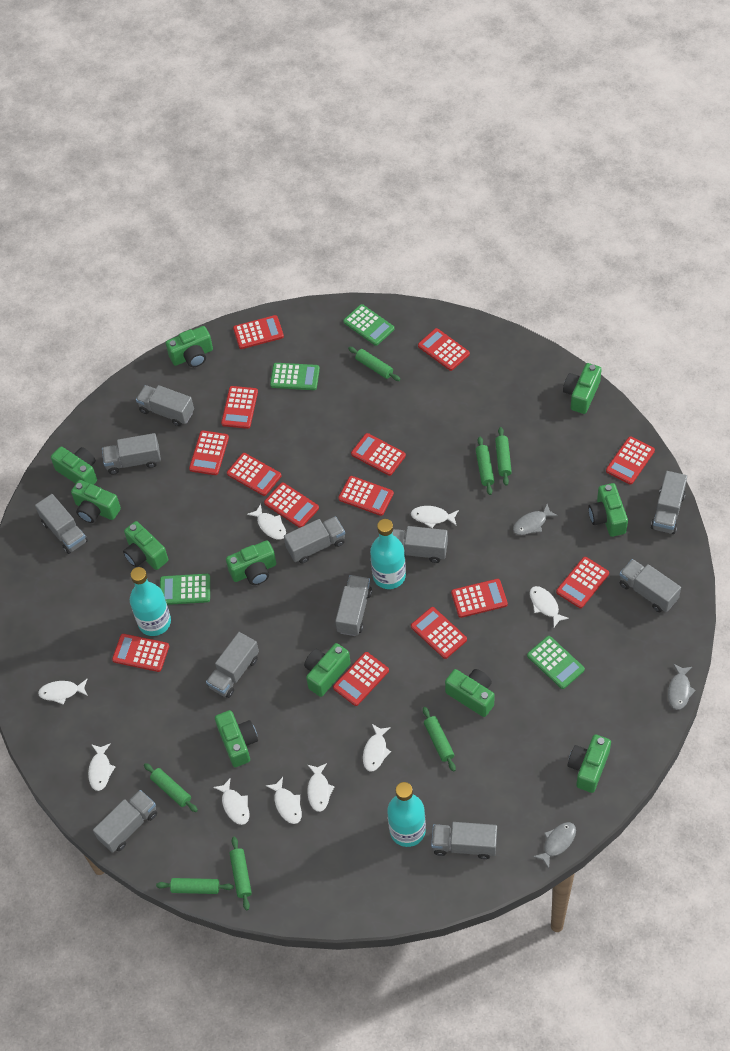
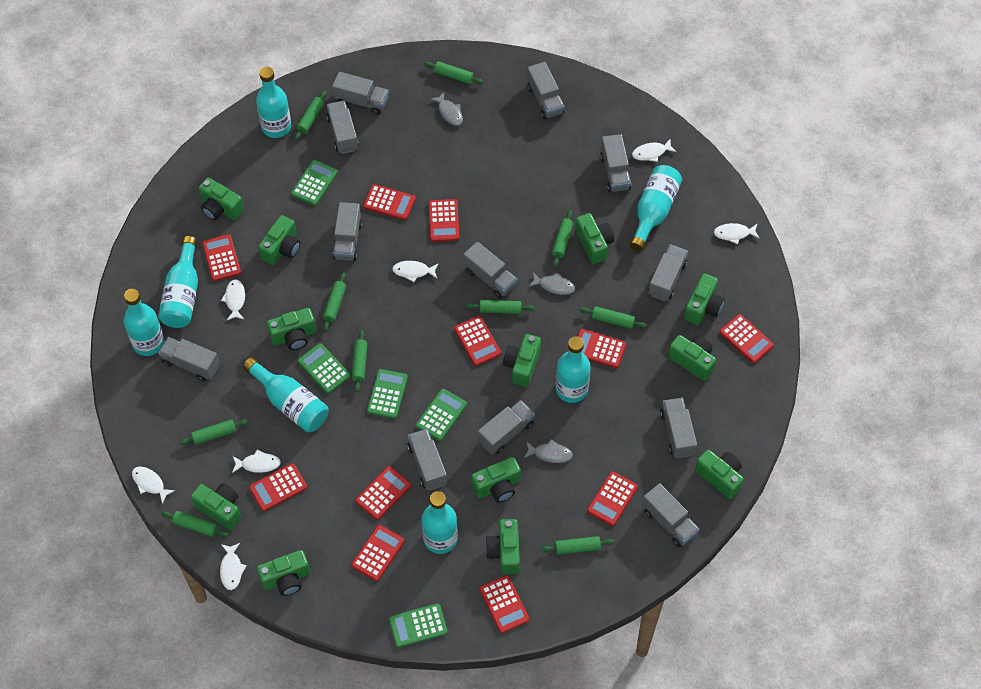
green calculator: [160,574,210,605] [270,363,320,390] [343,304,394,346] [527,636,585,689] = 4 -> [291,160,338,206] [298,343,351,393] [367,369,408,419] [389,603,447,647] [416,389,467,441] = 5
green camera: [51,447,97,485] [71,480,121,523] [123,521,168,570] [166,326,213,367] [215,710,258,767] [226,540,276,585] [304,643,351,697] [445,669,495,717] [563,363,602,414] [568,734,611,793] [588,483,628,537] = 11 -> [191,483,241,530] [198,178,244,220] [257,550,310,596] [258,215,300,265] [267,308,316,350] [471,457,521,502] [485,519,520,574] [503,334,541,387] [575,213,614,264] [668,335,716,381] [684,273,725,325] [695,450,744,499] = 12
green rolling pin: [144,763,198,812] [156,878,234,894] [229,837,252,910] [348,347,401,381] [423,707,456,772] [476,437,494,495] [495,427,512,486] = 7 -> [161,511,229,537] [179,419,248,445] [295,91,326,140] [323,272,346,331] [352,330,368,392] [424,61,484,84] [467,300,535,314] [542,536,614,555] [552,210,573,267] [580,306,647,329] = 10
grey truck: [35,494,88,554] [93,790,157,853] [102,433,161,474] [136,385,194,426] [206,632,259,698] [284,516,345,564] [335,575,372,636] [392,526,448,563] [431,822,497,859] [619,559,681,612] [651,471,687,534] = 11 -> [158,337,220,381] [326,100,359,154] [332,72,389,115] [332,202,362,261] [407,429,447,490] [463,242,517,299] [478,400,535,454] [527,62,565,119] [600,134,632,192] [642,483,700,547] [649,244,688,301] [660,397,697,458] = 12
red calculator: [112,634,169,672] [189,430,229,475] [221,386,258,429] [227,453,281,496] [233,315,284,349] [264,482,319,528] [333,652,389,706] [338,476,394,516] [351,433,406,476] [411,607,467,659] [418,328,470,371] [451,579,508,618] [556,557,609,608] [606,436,655,485] = 14 -> [202,234,241,281] [249,463,307,511] [351,525,405,581] [355,466,411,520] [363,184,416,220] [429,199,460,242] [454,316,501,366] [479,575,529,633] [577,329,626,368] [587,471,638,526] [719,314,774,363] = 11
turquoise bottle: [130,567,171,636] [370,519,406,589] [387,782,426,847] = 3 -> [124,289,164,356] [158,236,198,328] [243,357,329,432] [256,67,291,138] [422,491,458,554] [556,336,591,403] [630,165,682,251] = 7
white fish: [38,679,88,704] [88,743,115,791] [213,778,249,825] [247,504,286,540] [266,777,302,824] [307,763,335,812] [363,724,391,771] [411,506,459,528] [530,586,569,627] = 9 -> [132,466,175,504] [220,543,247,590] [221,279,245,320] [232,450,281,473] [392,261,439,282] [632,138,676,162] [714,223,760,244] = 7

